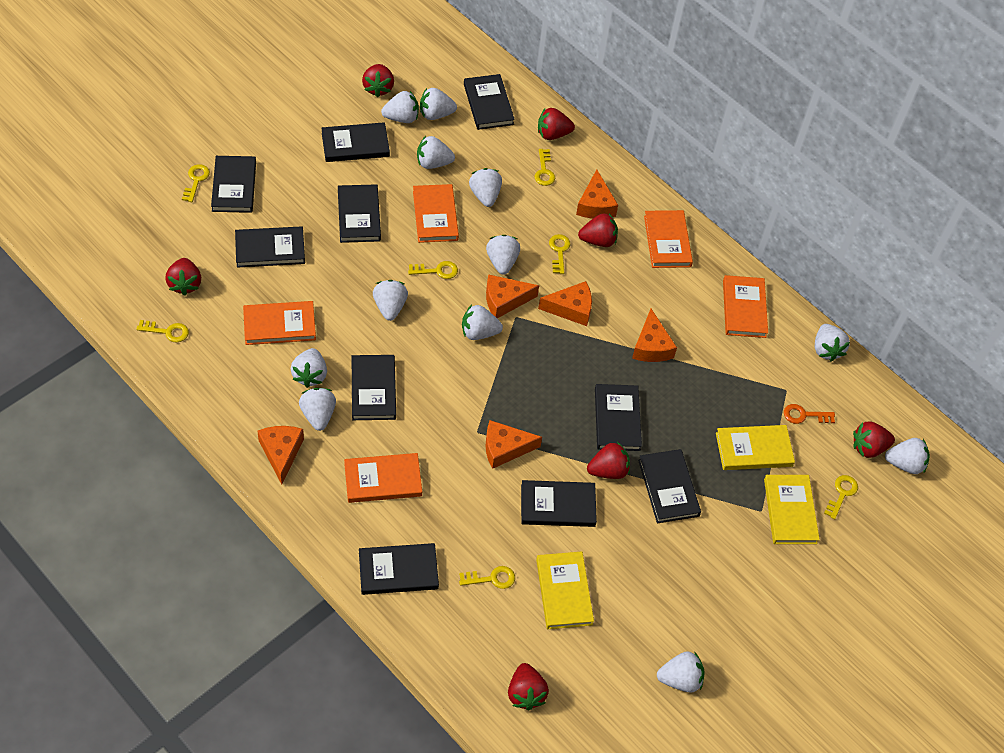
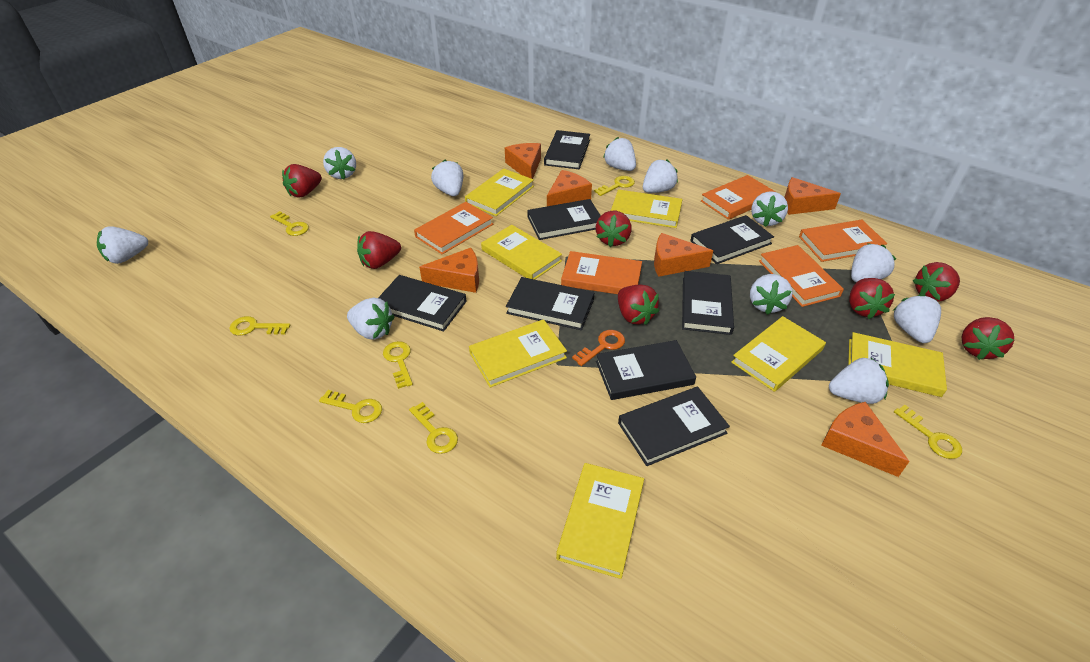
black book: [211,156,256,213] [235,226,305,268] [321,122,390,162] [338,184,381,243] [352,355,396,420] [359,543,439,595] [464,74,515,130] [521,480,597,527] [595,384,642,451] [638,449,701,523] = 10 -> [378,275,467,331] [506,277,594,330] [527,199,601,240] [544,130,590,169] [596,340,696,400] [618,387,730,466] [682,271,734,335] [691,215,774,264] = 8
white strawberry: [291,348,327,388] [299,388,336,431] [373,280,408,321] [381,91,419,123] [417,136,455,169] [420,88,457,120] [462,305,503,340] [469,168,502,207] [486,235,520,275] [657,651,705,693] [815,324,850,361] [885,438,930,474] = 12 -> [97,226,148,264] [323,147,356,179] [347,297,395,340] [431,160,463,196] [603,137,636,171] [643,159,678,193] [750,274,793,315] [751,192,788,227] [829,357,889,404] [851,243,896,282] [894,294,941,343] = 11
yellow book: [536,551,594,629] [716,425,795,470] [764,475,820,544] = 3 -> [465,168,534,216] [469,319,567,388] [481,225,562,280] [556,463,644,579] [611,189,682,228] [731,316,826,392] [848,332,947,397] = 7

